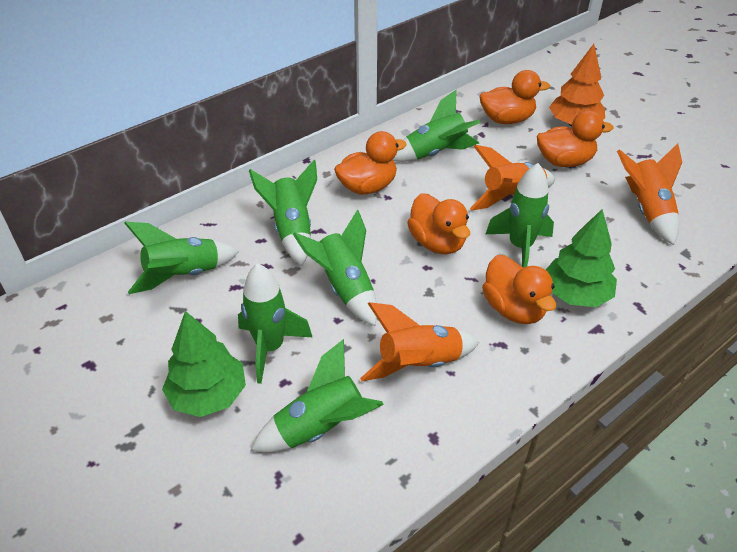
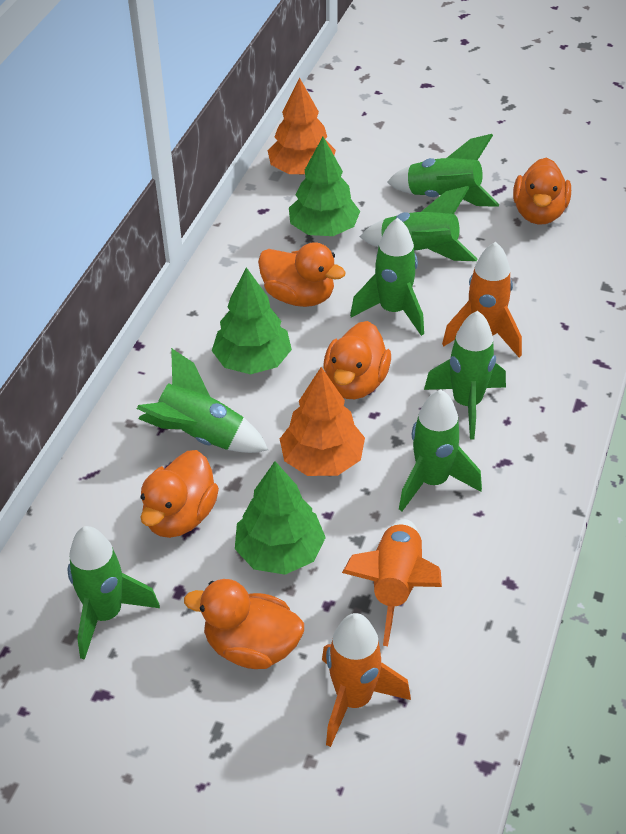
green tree: [162,311,246,417] [546,209,617,307] = 2 -> [212,267,292,374] [235,461,326,575] [289,137,360,236] = 3
orange tree: [549,44,605,126] = 1 -> [268,77,336,175] [280,367,365,476] = 2

